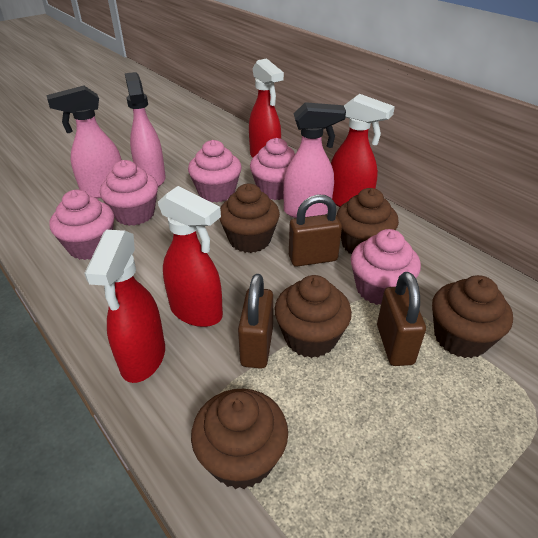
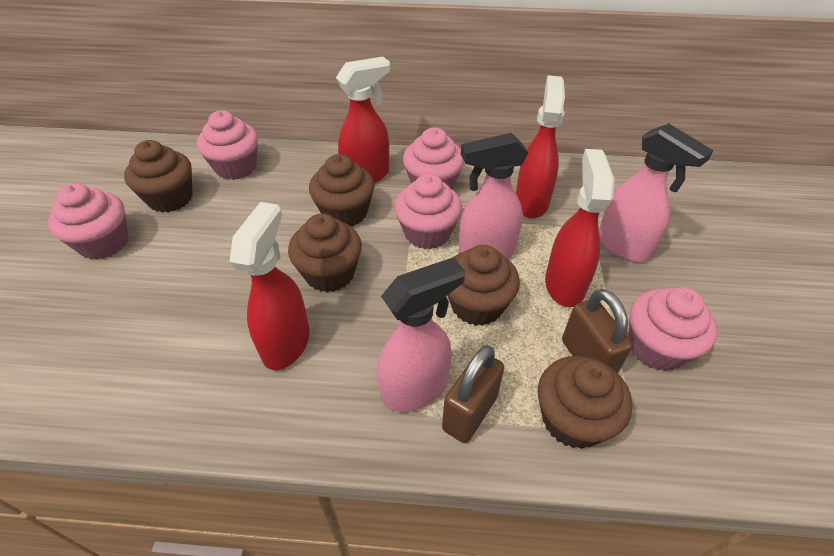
brown padlock: [238,274,273,369] [289,195,342,267] [377,272,426,366] = 3 -> [442,345,505,443] [562,289,633,373] = 2

